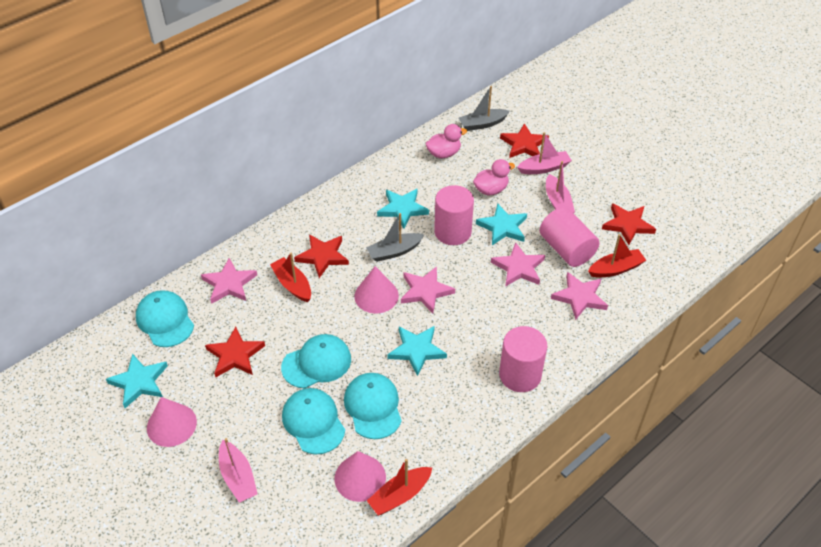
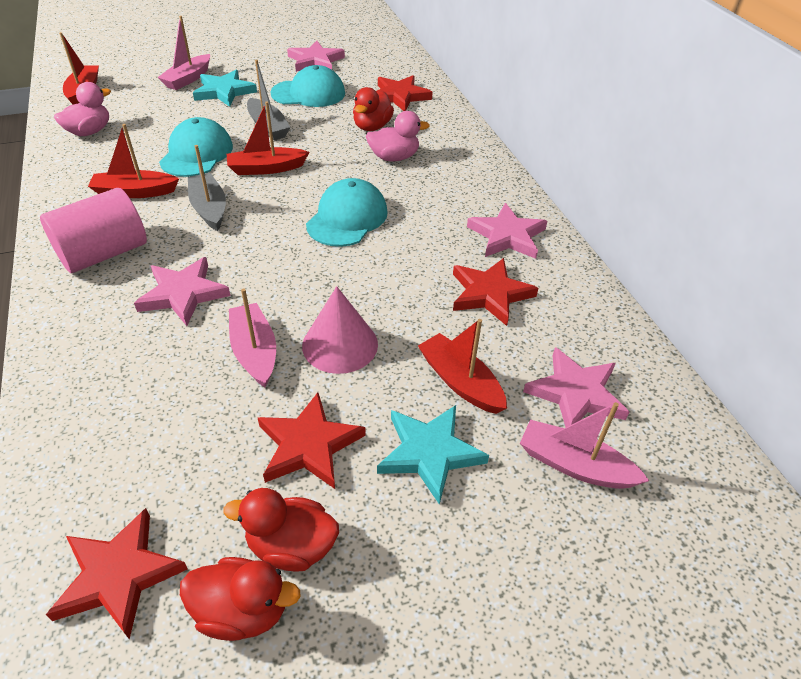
pink cone: [147,397,197,447] [335,451,386,502] [355,266,399,313] = 3 -> [302,286,378,374] = 1
pink cylinder: [434,185,474,245] [499,326,547,392] [540,207,599,267] = 3 -> [40,188,147,273] = 1
red boat: [270,253,311,302] [367,459,432,515] [588,234,646,278] = 3 -> [59,32,99,105] [88,124,179,198] [227,101,309,175] [418,319,507,414] = 4
red duck: none = 0 -> [180,557,301,641] [223,488,339,572] [353,87,394,131] = 3
turquoise cap: [136,290,194,347] [281,334,351,388] [282,388,345,455] [344,373,402,439] = 4 -> [159,117,233,177] [270,65,345,107] [306,178,388,247] = 3
turquoise star: [106,353,168,408] [377,189,429,228] [387,326,447,376] [476,204,527,245] = 4 -> [193,70,257,107] [377,405,489,505] = 2

